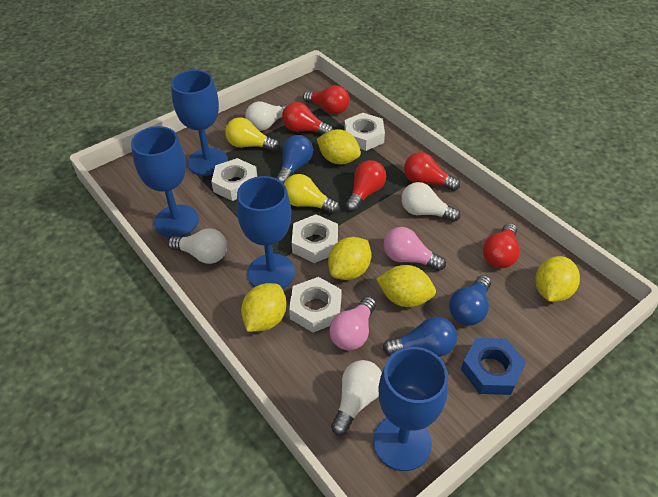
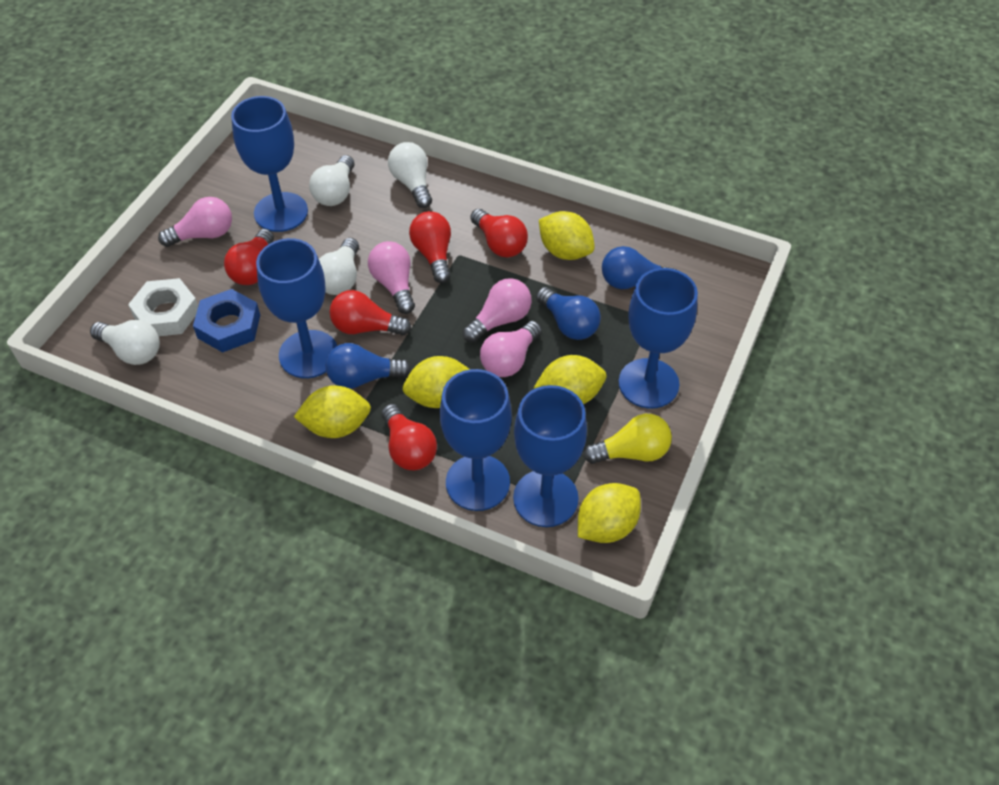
blue goblet: [131,126,199,238] [171,70,228,176] [237,176,295,289] [373,347,448,471] = 4 -> [231,96,308,232] [256,238,337,378] [440,369,512,511] [513,385,587,527] [619,268,698,408] = 5
pink light bulb: [329,296,376,350] [384,227,446,271] = 2 -> [158,197,232,247] [368,241,415,314] [463,278,532,343] [480,321,542,377] = 4
white nut: [211,158,257,201] [289,277,342,333] [292,214,338,263] [345,113,385,151] = 4 -> [128,278,198,336] = 1
yellow light bulb: [225,117,279,151] [284,174,340,214] = 2 -> [583,414,672,464] = 1

